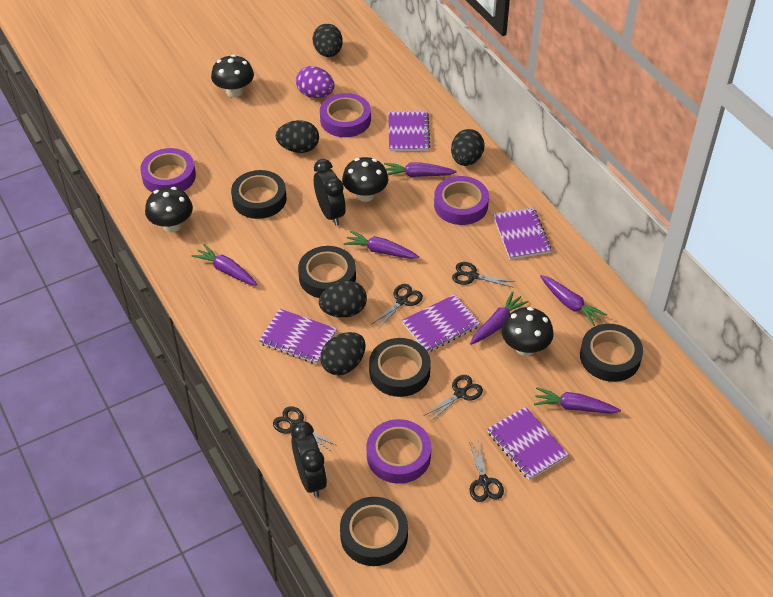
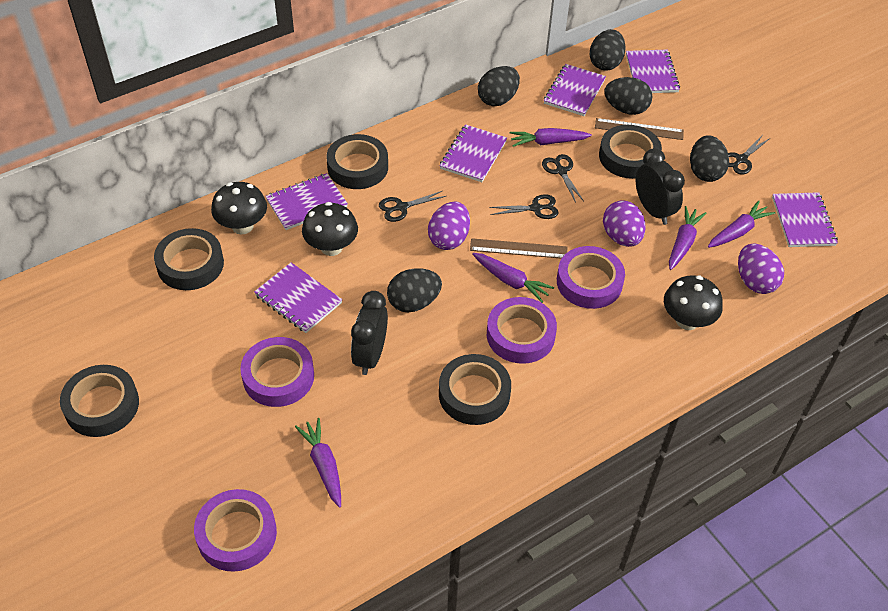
black mushroom: [145,187,193,232] [211,54,254,97] [342,157,388,202] [502,307,554,356] = 4 -> [211,182,267,235] [302,202,358,256] [664,275,723,330] = 3
black scissors: [273,406,336,451] [372,284,423,329] [424,375,483,422] [452,262,515,288] [469,440,504,502] = 5 -> [379,191,446,222] [489,194,559,219] [542,154,584,203] [728,136,770,174] = 4
brown ruler: none = 0 -> [470,238,567,259] [595,118,684,140] = 2
purple carrot: [191,244,257,286] [344,230,419,259] [384,162,457,177] [470,291,529,345] [534,387,621,414] [540,275,607,326] = 6 -> [295,418,341,508] [472,253,554,303] [510,128,592,147] [669,206,706,270] [708,200,775,248] = 5
purple egg: [296,66,334,98] = 1 -> [428,202,470,250] [603,200,646,247] [738,243,784,294] = 3
purple notebook: [259,309,337,364] [388,111,430,151] [402,294,480,352] [487,407,569,480] [493,208,551,260] = 5 -> [254,262,342,333] [265,173,348,230] [439,124,507,182] [544,64,606,116] [626,50,680,93] [772,192,838,247] = 6

